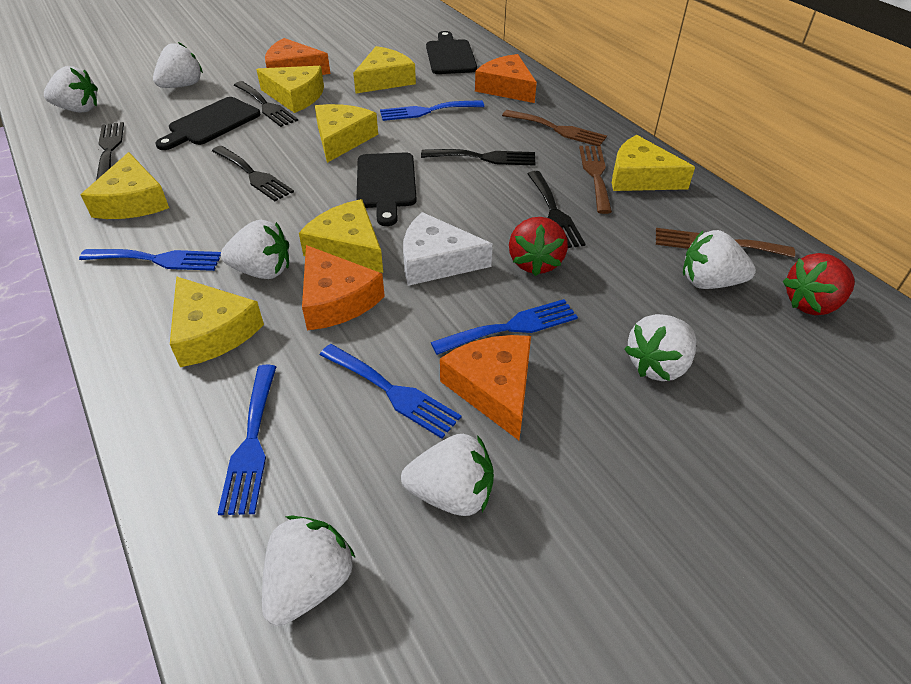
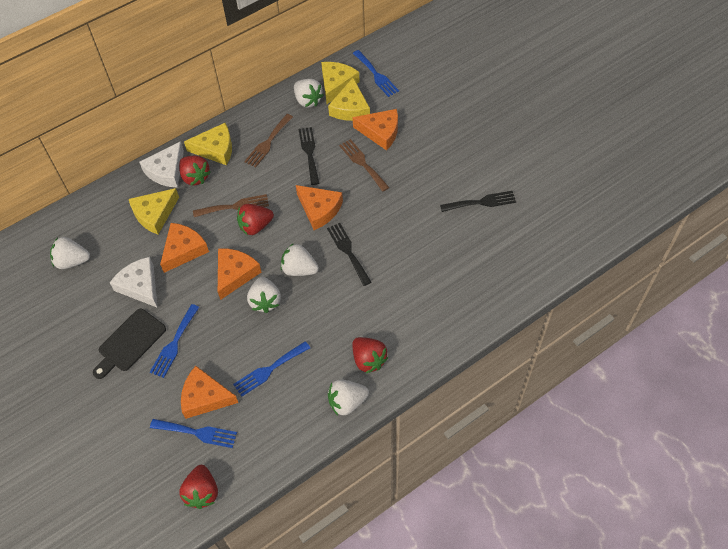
black cutting board: [155,97,261,150] [356,153,417,226] [426,31,477,74] = 3 -> [93,309,166,379] = 1
black fork: [96,122,124,180] [212,146,294,201] [234,81,298,127] [421,149,536,166] [527,171,585,248] = 5 -> [299,127,319,185] [327,223,371,286] [440,191,516,212] = 3
blue fork: [79,249,221,271] [217,365,276,515] [320,344,461,439] [380,100,484,121] [431,299,578,355] = 5 -> [150,304,199,378] [150,419,237,448] [233,341,310,396] [353,50,399,97] = 4
orange cheese: [265,38,330,75] [302,245,385,330] [440,335,531,440] [475,54,537,103] = 4 -> [160,223,209,273] [181,366,238,419] [218,248,261,300] [296,185,343,230] [353,109,398,151] = 5
red strawberry: [509,217,568,276] [783,253,855,315] = 2 -> [179,156,211,186] [179,465,218,509] [237,204,274,235] [352,337,389,373] = 4
white cheese: [403,212,493,286] = 1 -> [110,257,158,308] [139,141,184,188] = 2
white strawberry: [44,66,98,112] [153,42,203,88] [221,220,289,279] [262,516,356,626] [401,434,494,516] [624,314,696,381] [683,230,756,289] = 7 -> [50,237,90,269] [247,277,281,313] [281,243,319,276] [294,79,324,108] [328,380,369,415] = 5
yellow cheese: [81,152,169,219] [170,276,264,367] [256,66,324,113] [299,199,383,273] [315,104,378,163] [353,46,416,93] [612,135,695,191] = 7 -> [129,188,179,234] [184,123,232,165] [321,62,360,104] [328,78,370,121] = 4

